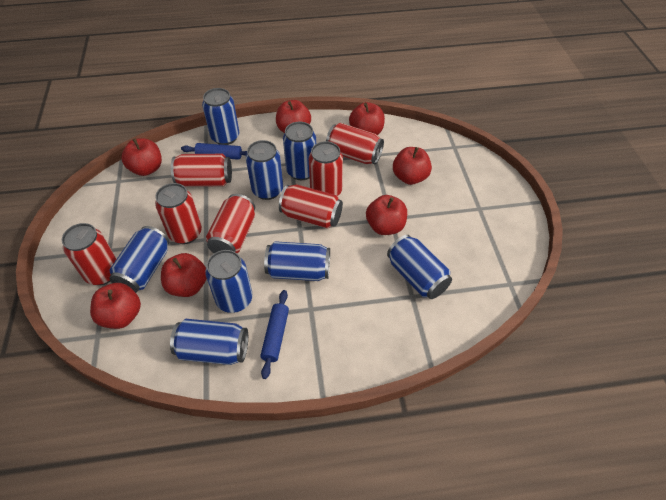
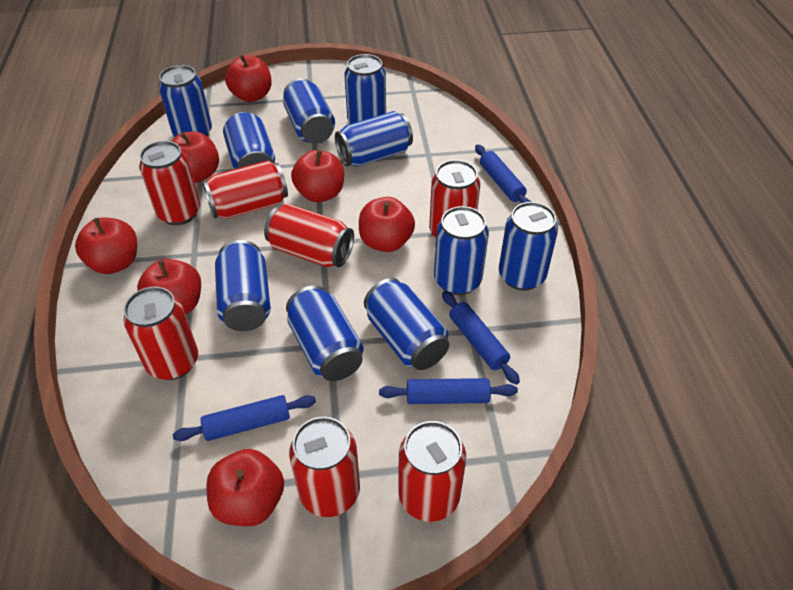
blue can: [109,226,169,293] [170,319,248,365] [202,88,239,145] [205,250,253,313] [246,140,283,200] [264,241,330,281] [283,122,316,180] [387,235,452,299] = 8 -> [159,65,212,137] [215,240,271,331] [223,112,275,169] [283,78,335,144] [286,286,364,381] [335,111,413,166] [344,54,386,124] [364,278,449,370] [434,206,489,295] [499,202,558,291] = 10
blue rolling pin: [181,143,247,160] [260,290,289,379] = 2 -> [173,395,316,441] [379,378,518,404] [442,291,520,385] [475,144,531,203] = 4

